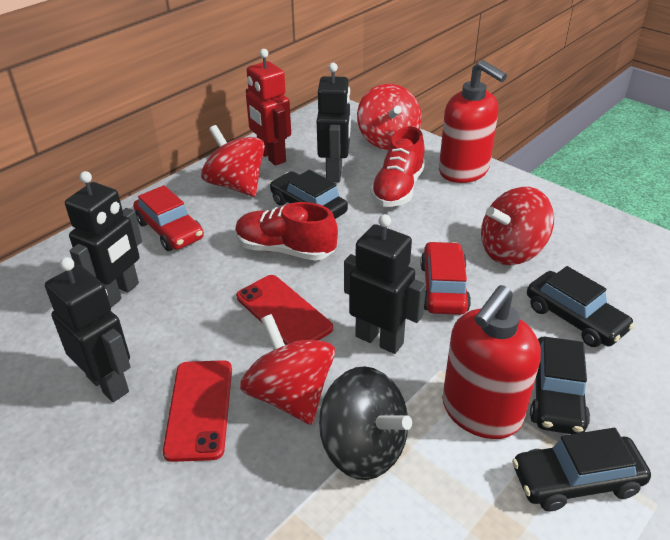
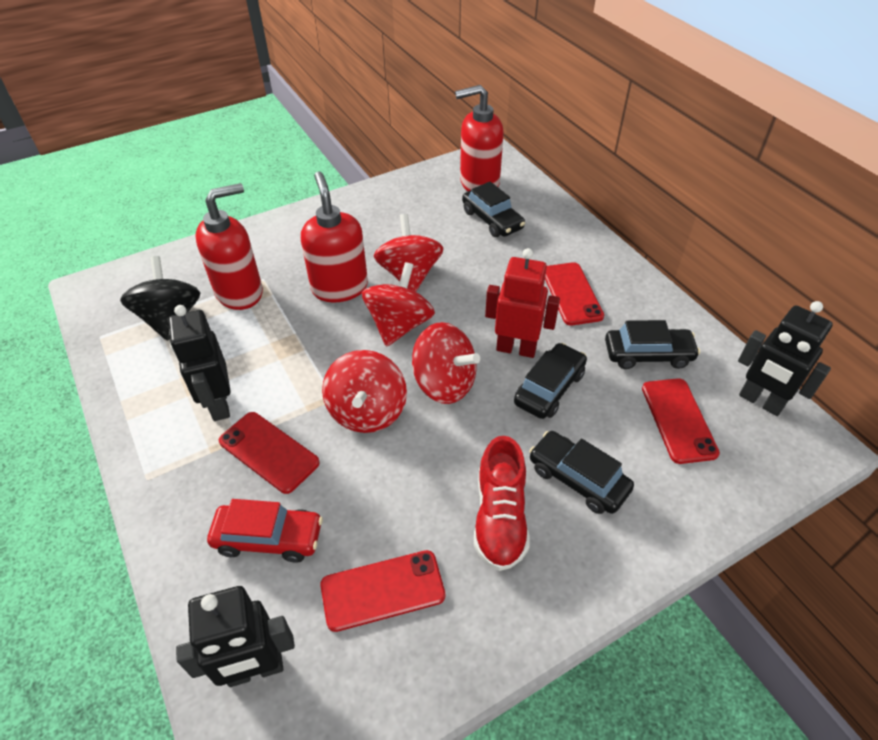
black robot: [45,257,131,402] [65,171,142,307] [317,63,351,182] [344,214,426,354] = 4 -> [168,305,231,421] [176,586,295,687] [738,301,833,416] = 3
red car: [133,185,204,251] [420,241,471,315] = 2 -> [207,499,323,563] = 1
red phone: [163,360,232,462] [236,275,333,345] = 2 -> [219,412,320,494] [320,550,445,632] [545,262,604,326] [642,378,720,464] = 4
red shoe: [235,202,338,261] [370,126,425,207] = 2 -> [474,436,530,571] = 1
red soap dispenser: [439,60,507,183] [442,285,541,439] = 2 -> [195,183,263,310] [301,171,368,302] [455,85,504,191] = 3

